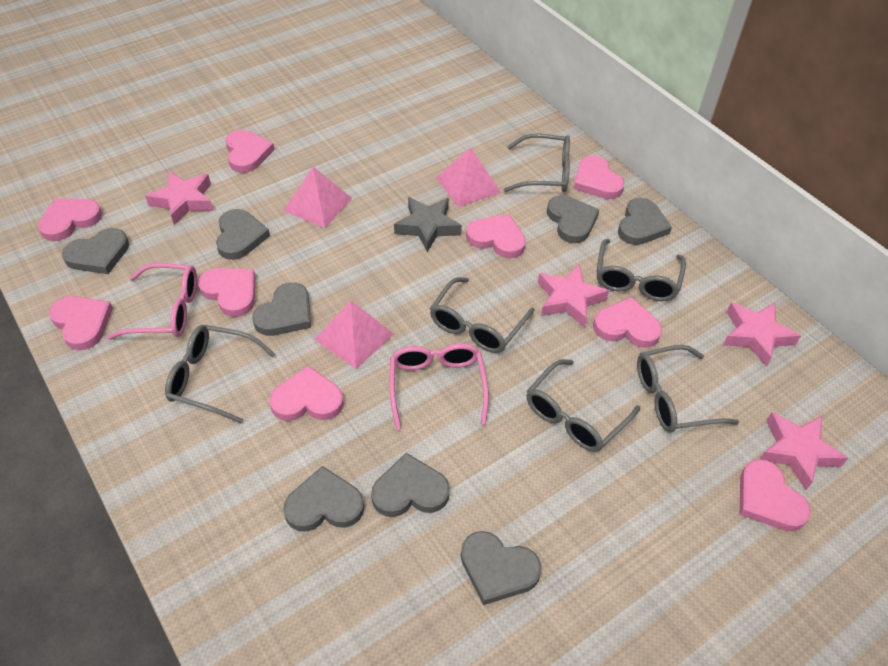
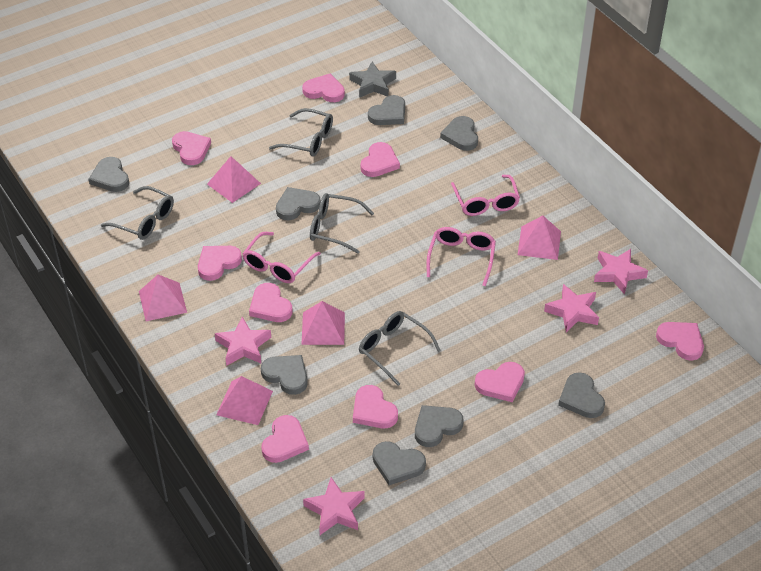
grey glasses: [165,325,275,424] [430,277,534,353] [504,134,570,192] [527,359,640,452] [596,239,686,301] [637,345,739,433] = 6 -> [101,186,174,240] [269,108,333,156] [310,193,374,254] [359,311,441,386] = 4
pink glasses: [107,263,197,340] [390,343,489,430] = 2 -> [242,232,321,283] [427,227,496,286] [451,175,520,216] = 3
pink pyramid: [283,167,352,228] [314,301,394,369] [436,147,501,207] = 3 -> [139,275,187,321] [207,156,261,203] [216,376,273,425] [301,301,345,345] [518,215,561,260] = 5

